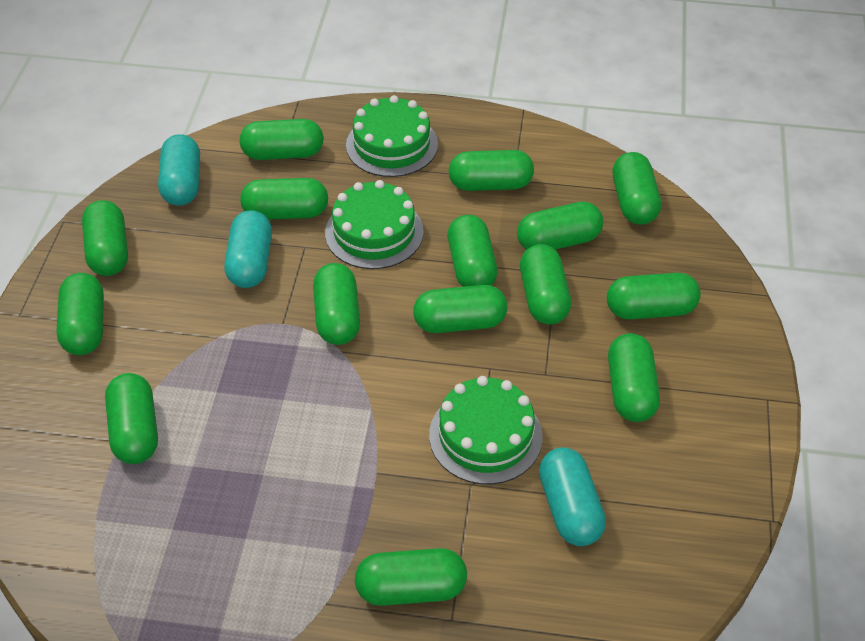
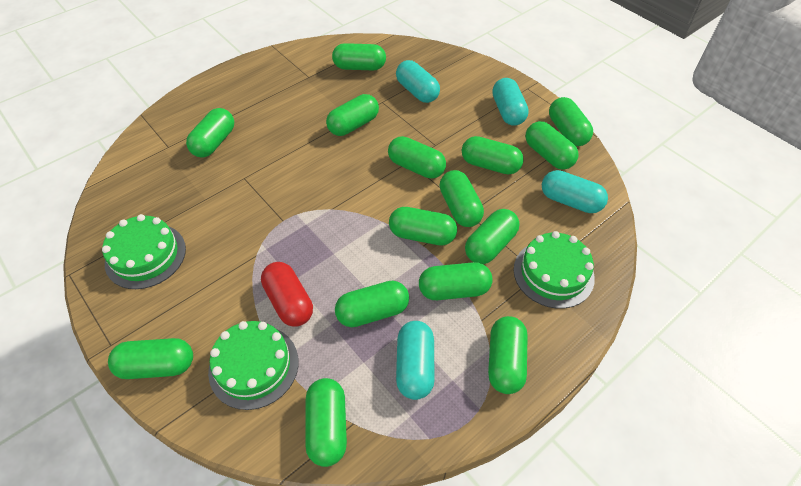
red capsule: none = 0 -> [261,262,313,327] = 1
turquoise capsule: [158,134,200,206] [224,210,272,288] [539,447,606,546] = 3 -> [396,60,440,103] [396,321,435,400] [492,78,529,126] [542,170,608,213] = 4

